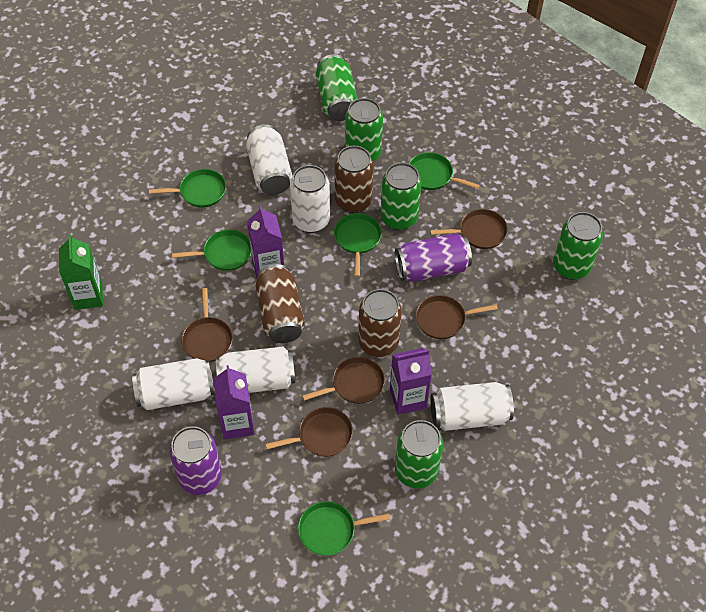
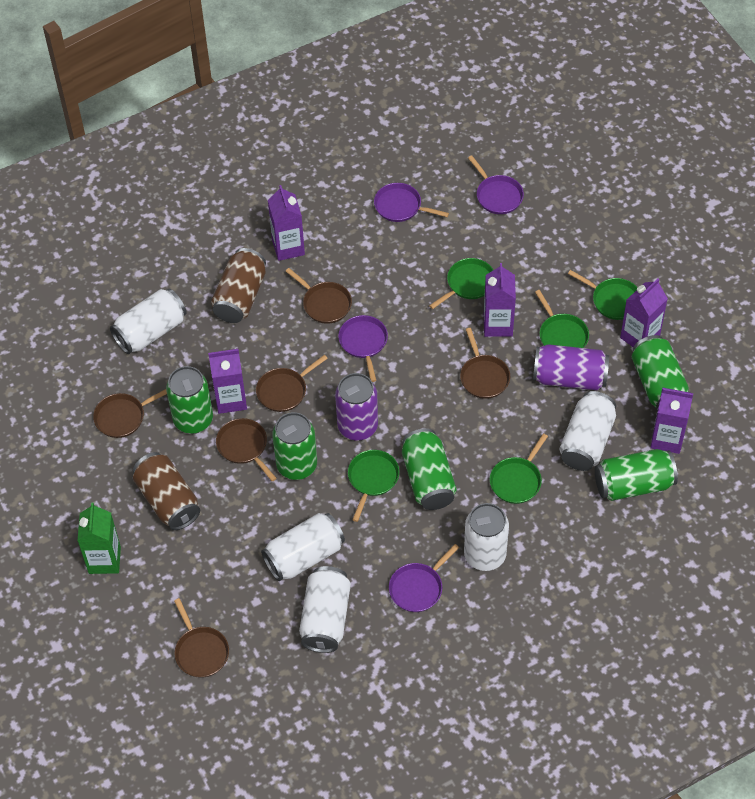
brown can: [255,264,305,343] [334,146,374,213] [358,289,402,357] = 3 -> [133,452,200,530] [211,248,266,323] = 2
brown pan: [182,288,233,362] [265,407,353,457] [302,357,385,404] [416,295,498,339] [430,209,508,249] = 5 -> [93,389,167,438] [174,598,229,678] [216,418,277,481] [256,355,328,412] [286,268,352,324] [460,328,510,399] = 6
purple carton: [214,365,254,439] [247,205,284,278] [390,348,432,415] = 3 -> [208,349,247,414] [268,185,305,261] [484,263,516,337] [620,278,668,347] [650,387,693,454] = 5
purple pan: none = 0 -> [338,315,388,382] [374,183,449,222] [389,544,459,612] [468,155,524,214] = 4

